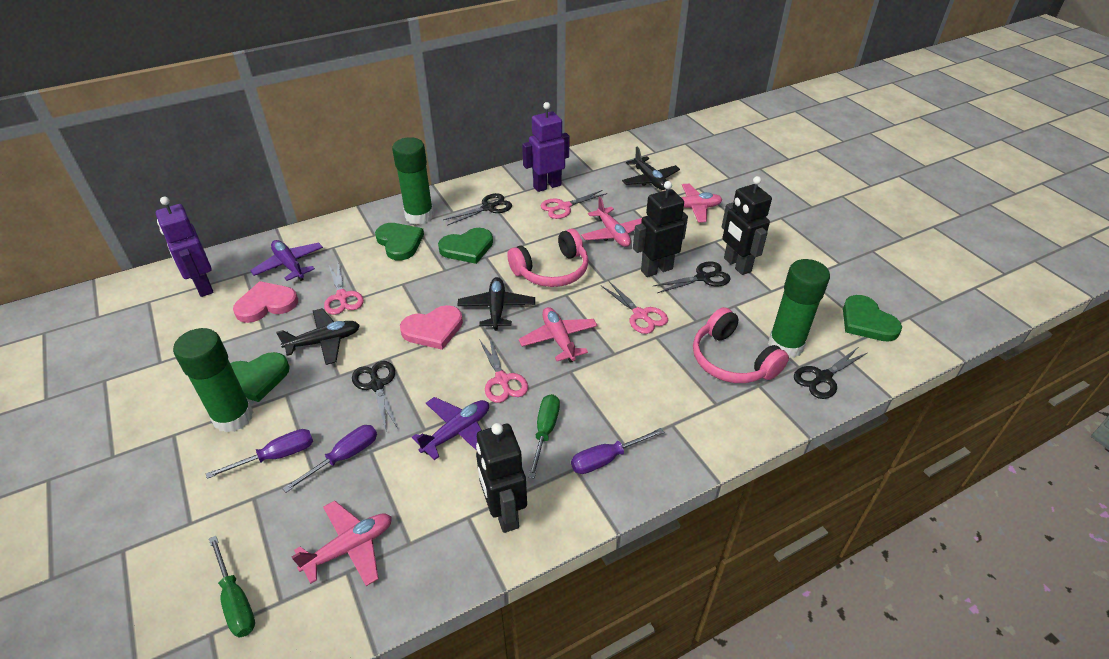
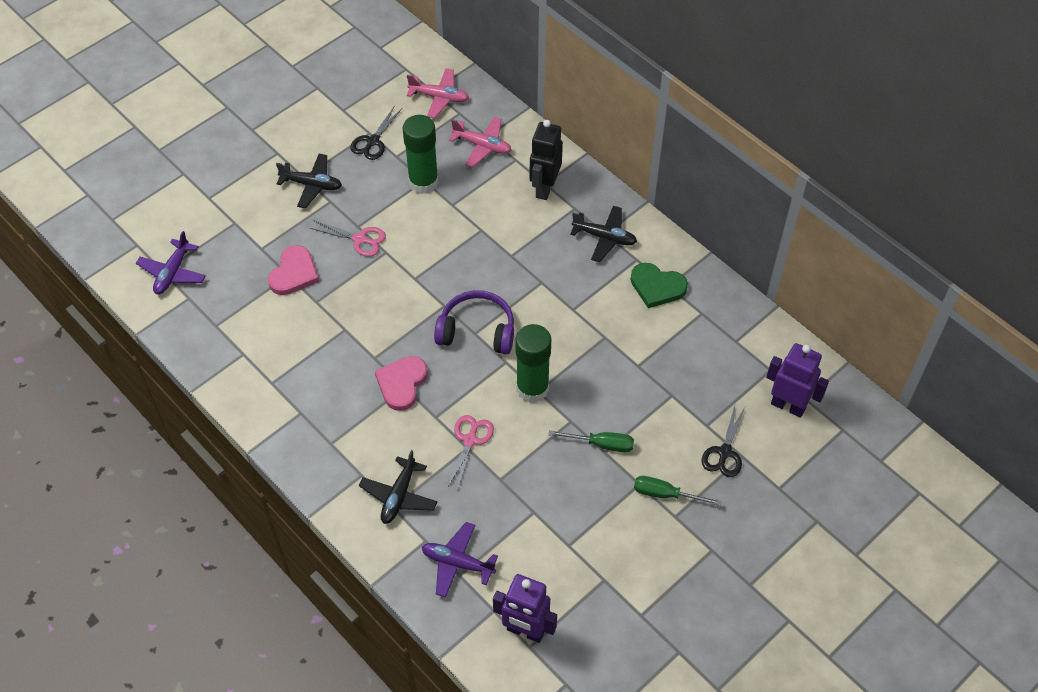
black robot: [476,423,527,533] [633,181,688,277] [722,176,772,275] = 3 -> [530,120,563,200] = 1
black scissors: [352,361,398,430] [443,193,512,226] [653,261,731,293] [794,348,867,399] = 4 -> [350,107,402,160] [702,406,745,477] = 2
green glue stick: [173,328,253,433] [392,137,434,225] [768,259,830,358] = 3 -> [403,115,439,194] [515,324,551,403] = 2
green heart: [230,352,290,402] [375,223,424,260] [438,228,493,264] [843,295,902,341] = 4 -> [631,263,688,308] = 1
pink headphones: [507,229,589,287] [693,307,789,383] = 2 -> none = 0
pink plane: [292,501,392,586] [519,307,598,362] [581,197,642,247] [665,183,722,223] = 4 -> [407,68,469,118] [449,117,511,167] = 2
pink scissors: [324,264,364,315] [479,336,528,403] [541,190,607,219] [601,281,668,334] = 4 -> [310,220,386,257] [447,415,494,489] = 2
purple headphones: none = 0 -> [434,290,514,354] = 1
purple screwdriver: [206,429,313,479] [282,425,377,492] [571,428,664,474] = 3 -> none = 0

